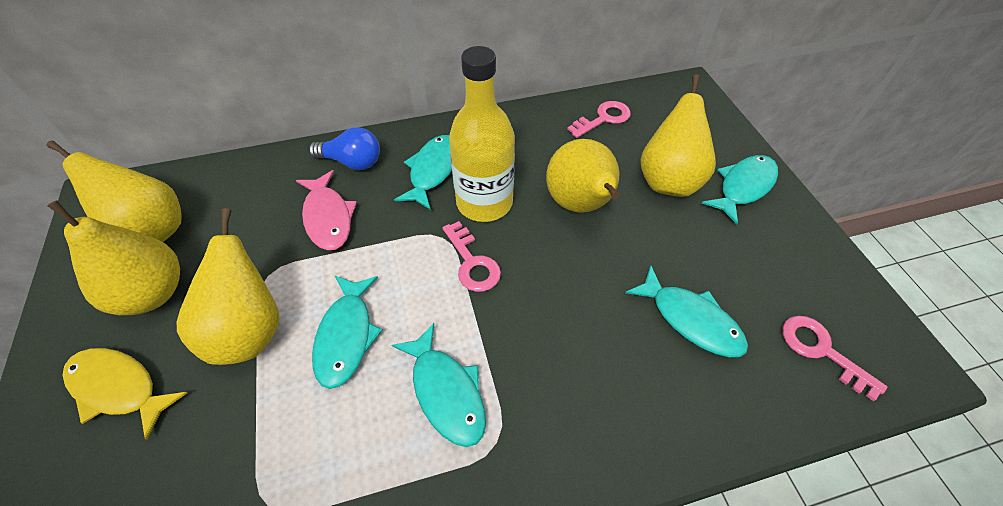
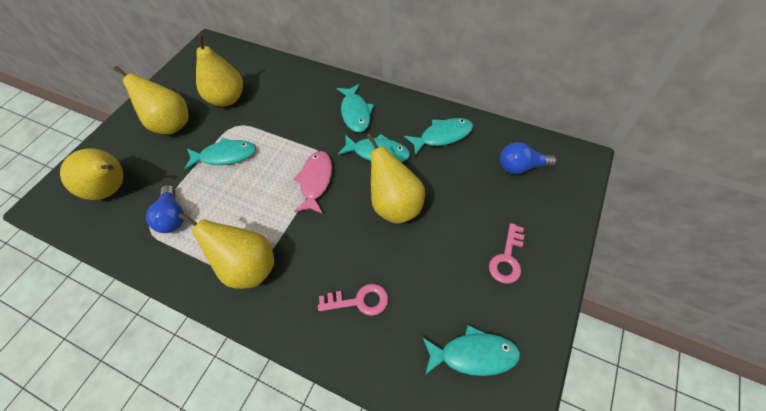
blue light bulb: [309,127,380,170] = 1 -> [146,185,184,233] [500,142,557,174] = 2
pink key: [443,221,501,292] [567,101,631,138] [782,316,888,401] = 3 -> [318,284,388,316] [489,223,524,284] = 2
yellow bottle: [449,46,515,222] = 1 -> none = 0
yellow fish: [63,348,187,440] = 1 -> none = 0

